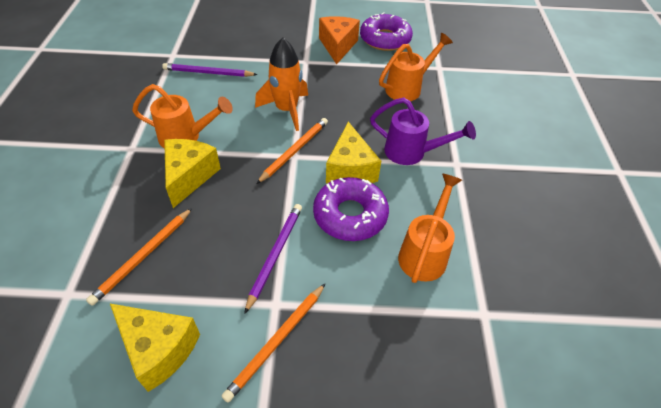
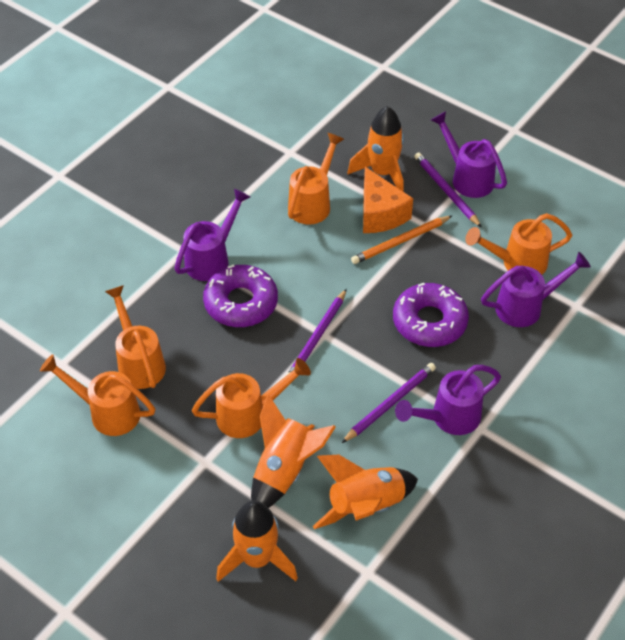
orange pencil: [86,208,192,306] [222,283,326,403] [256,118,328,184] = 3 -> [351,215,453,264] = 1
orange rocket: [255,37,308,131] = 1 -> [216,500,298,582] [251,394,336,508] [313,455,418,529] [347,106,404,192] = 4
orange watering can: [132,84,233,148] [379,33,453,101] [398,173,462,283] = 3 -> [40,354,155,436] [105,285,166,389] [192,358,311,438] [288,133,344,225] [465,213,572,275] = 5
purple pencil: [162,63,258,77] [244,204,302,314] = 2 -> [286,289,347,376] [342,363,436,443] [414,152,482,228] = 3
purple watering can: [370,97,476,165] = 1 -> [175,189,250,281] [395,365,501,435] [431,111,507,198] [481,252,591,327] = 4
yellow cheese: [110,304,200,392] [164,139,221,208] [326,122,381,183] = 3 -> none = 0

